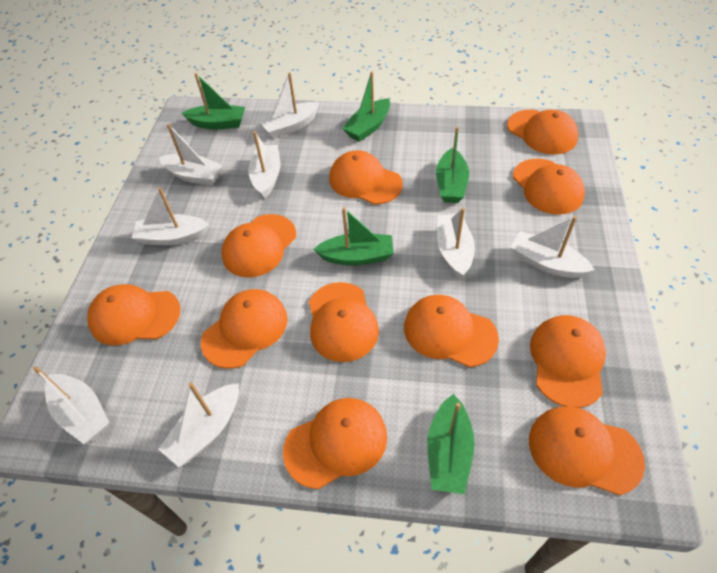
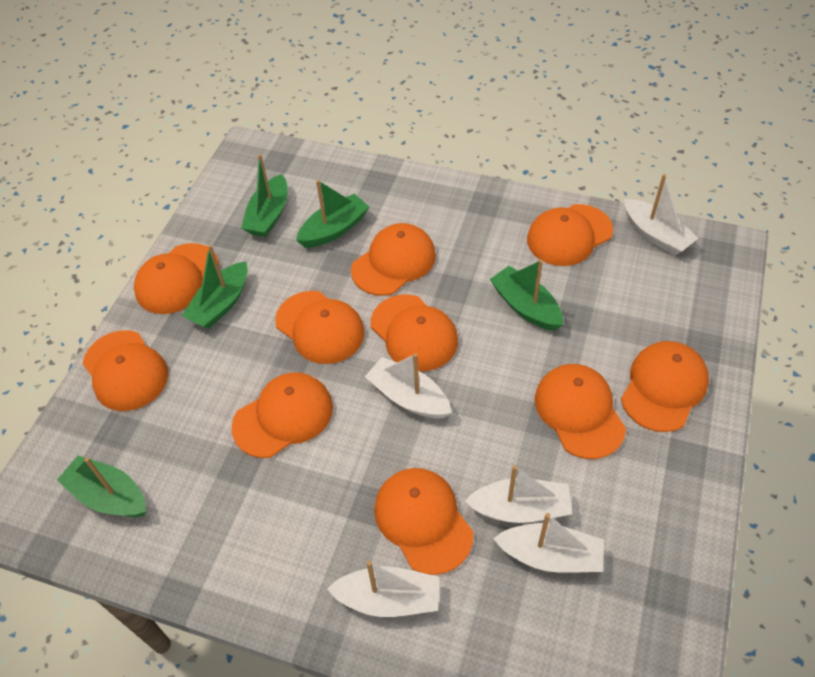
orange cap: [87,284,180,346] [201,289,288,368] [222,214,296,278] [283,398,387,489] [309,282,379,362] [329,150,403,205] [404,295,499,367] [507,110,578,155] [513,159,585,215] [529,406,645,495] [530,315,606,408] = 11 -> [83,330,168,411] [134,243,219,314] [231,373,333,458] [275,291,365,364] [351,223,436,296] [371,295,458,371] [374,468,473,575] [527,204,613,266] [535,364,626,459] [621,341,709,432] = 10
white boat: [33,366,109,444] [132,187,209,245] [158,382,239,467] [159,124,223,186] [248,131,280,199] [259,72,319,139] [437,208,475,279] [511,216,595,278] = 8 -> [327,561,439,617] [365,353,452,419] [465,465,572,523] [493,513,604,573] [624,174,698,256] = 5

